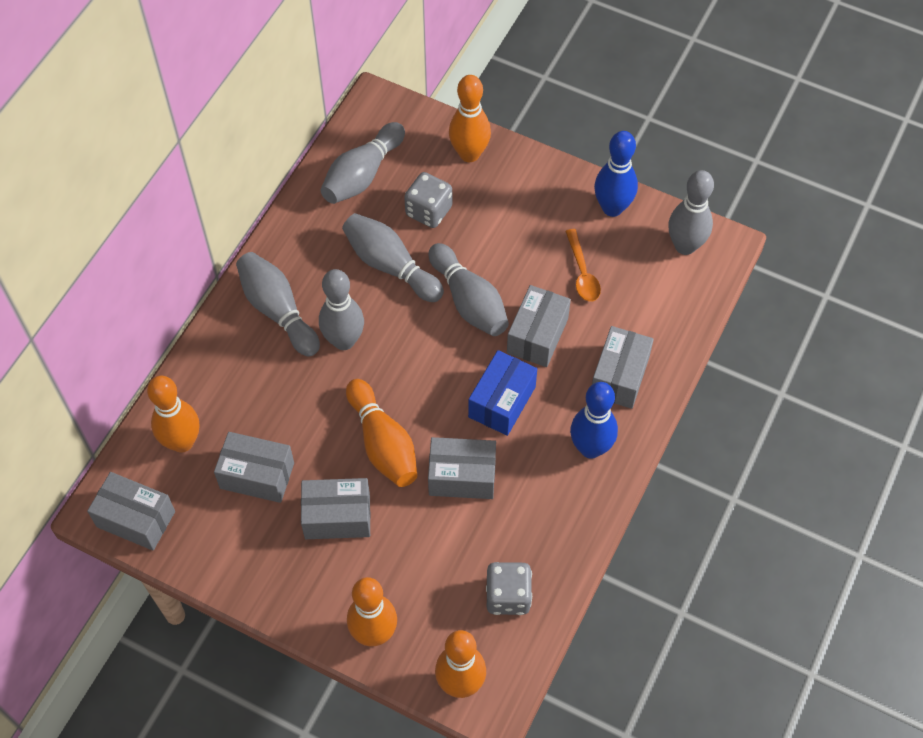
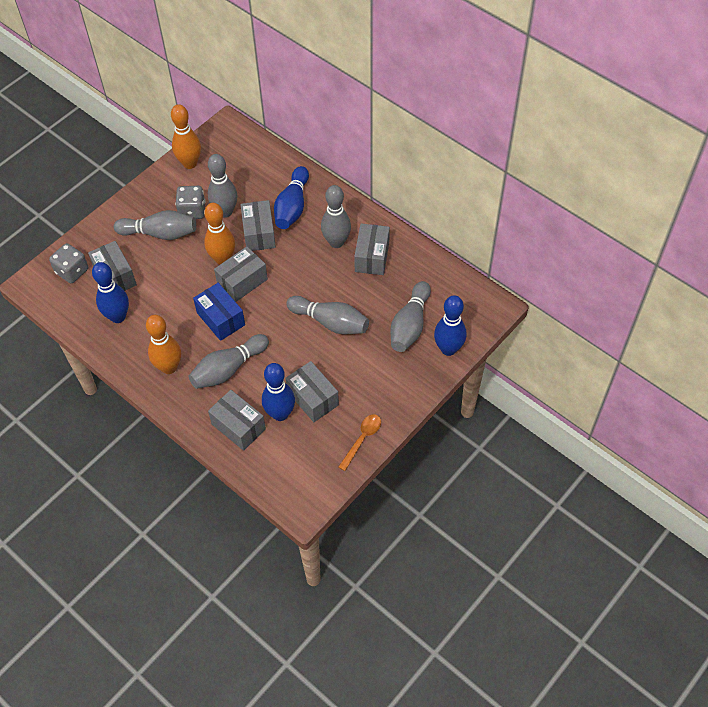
blue bowling pin: [570,382,618,459] [594,131,638,217] = 2 -> [92,262,129,323] [262,363,295,421] [274,166,309,229] [434,295,467,356] = 4
orange bowling pin: [147,376,199,453] [346,379,417,487] [347,577,397,646] [435,630,486,698] [449,75,491,162] = 5 -> [146,315,181,374] [171,104,201,169] [204,203,235,265] = 3

